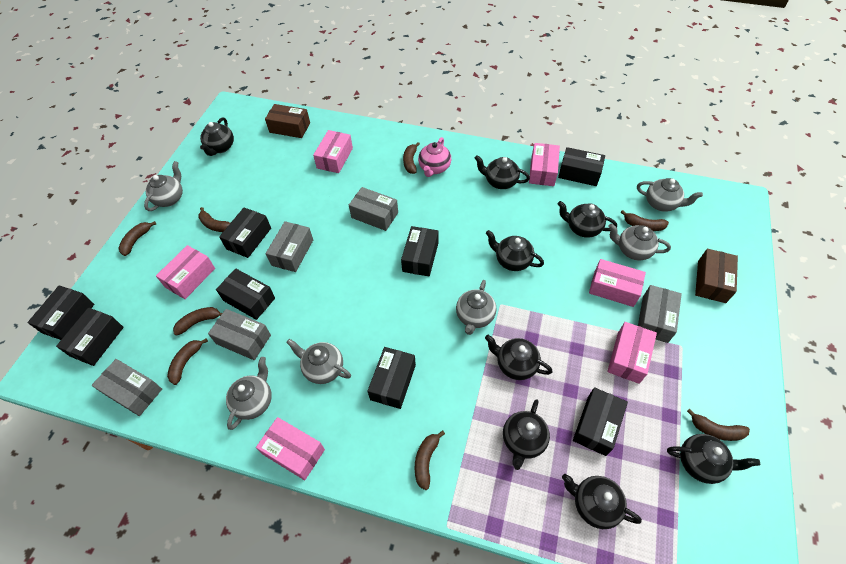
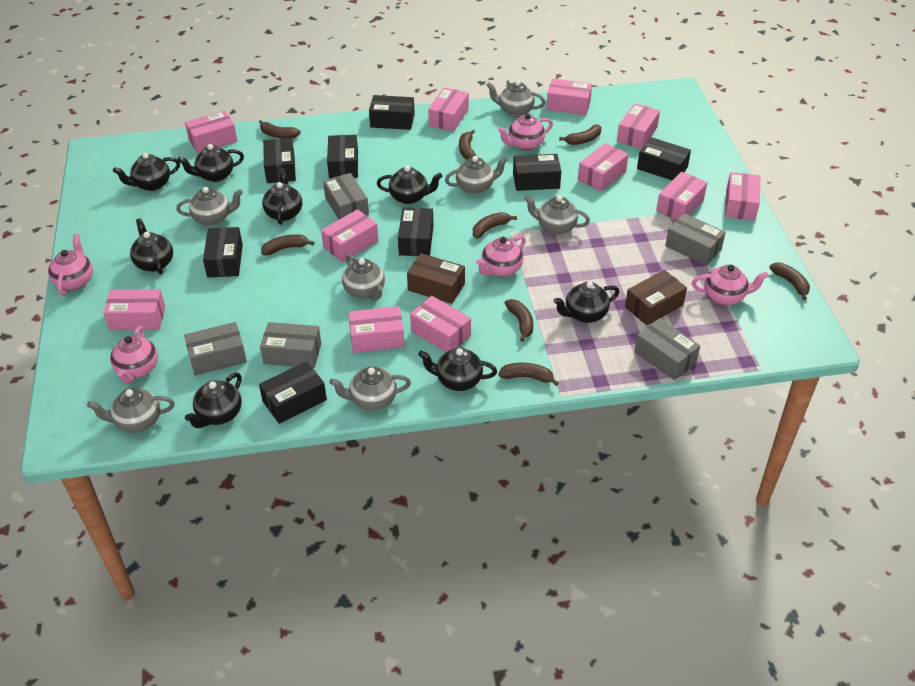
grey teapot: [144,161,183,211] [226,357,272,430] [286,339,351,384] [456,280,496,335] [608,223,671,260] [637,178,703,212] = 6 -> [87,388,174,433] [176,187,243,226] [329,367,411,411] [342,254,385,300] [445,156,508,194] [486,80,545,117] [524,195,590,235] = 7
pink box: [156,245,215,299] [256,417,325,480] [313,130,353,173] [529,143,560,186] [589,259,646,307] [607,322,657,384] = 6 -> [103,289,165,330] [185,111,237,153] [321,209,378,262] [348,306,404,353] [410,296,471,352] [428,87,469,132] [546,78,592,115] [578,143,629,192] [617,103,660,149] [656,172,707,220] [725,172,760,221] = 11
pink teapot: [418,137,451,177] = 1 -> [48,234,93,295] [110,326,158,384] [476,235,526,277] [498,113,553,151] [692,265,769,305] = 5

